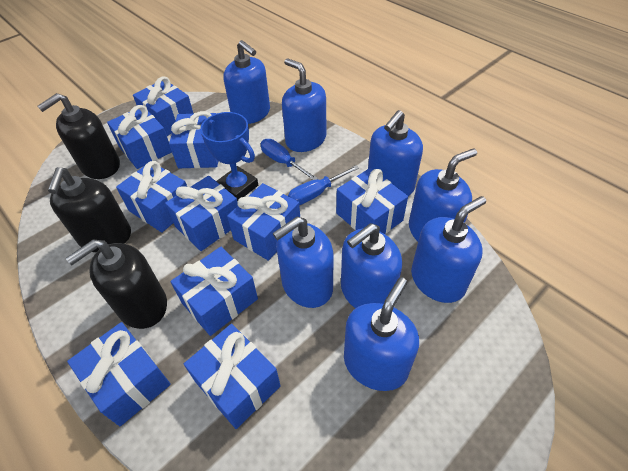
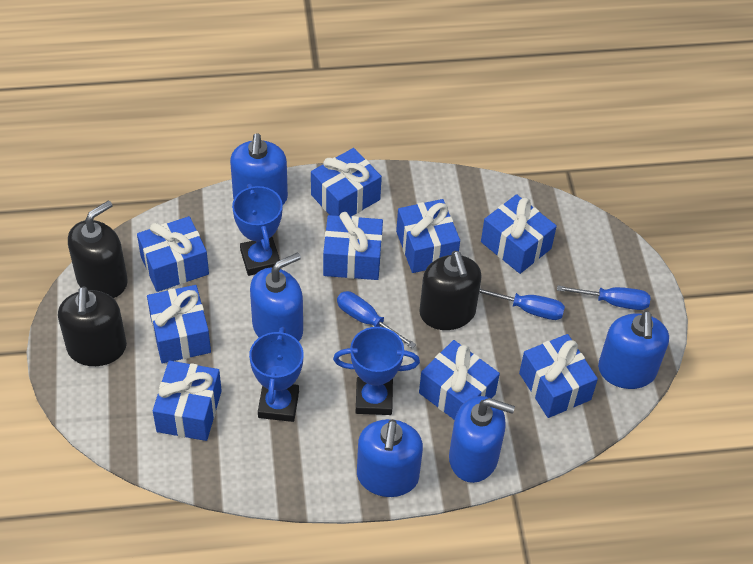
blue gift: [67,322,171,426] [107,105,172,169] [116,161,187,233] [133,76,194,136] [165,176,238,251] [169,111,218,168] [170,247,258,336] [184,324,281,429] [227,183,300,261] [336,168,408,234] = 10 -> [137,216,209,292] [147,285,211,363] [153,361,222,441] [311,148,382,217] [323,212,383,280] [396,199,460,273] [419,340,500,420] [481,194,557,274] [519,334,598,418] = 9
blue screwdriver: [260,139,318,180] [288,165,359,205] = 2 -> [337,291,416,349] [479,288,565,320] [557,285,650,310] = 3
blue soap dispenser: [224,40,270,124] [273,217,334,308] [282,58,326,152] [341,223,402,308] [344,277,419,391] [368,110,423,196] [409,148,477,241] [411,196,486,303] = 8 -> [230,133,288,205] [250,252,303,341] [357,419,423,497] [449,396,515,483] [598,311,669,389] = 5
blue trophy: [200,112,258,202] = 1 -> [232,184,283,276] [249,327,304,422] [333,327,420,415] = 3

